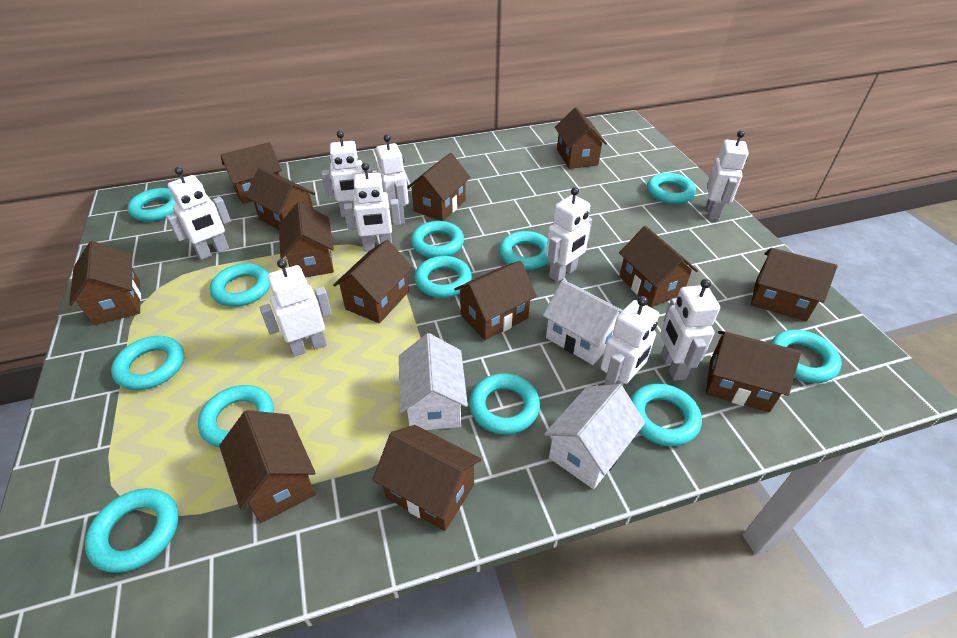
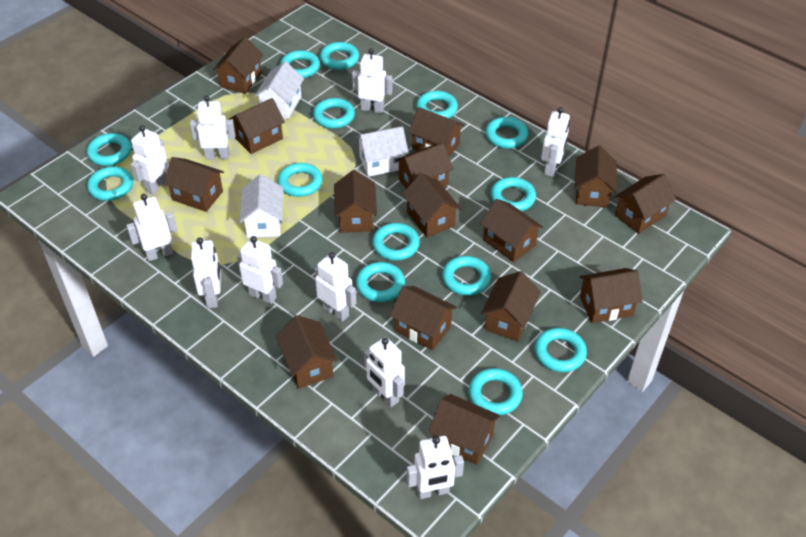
brown house: [69,241,141,325] [219,410,316,523] [221,142,282,204] [246,168,315,230] [279,202,334,277] [333,240,413,323] [372,425,481,531] [407,153,471,221] [454,261,537,340] [555,108,607,169] [619,226,698,307] [706,331,801,412] [751,248,837,322] = 13 -> [164,157,224,212] [213,37,263,94] [229,98,285,154] [276,315,338,389] [334,170,377,233] [390,286,457,350] [395,143,453,189] [402,173,461,238] [408,107,465,157] [429,394,500,465] [480,199,543,262] [481,271,541,342] [575,145,617,208] [580,268,643,323] [614,174,676,234] = 15
turquoise ring: [85,488,179,573] [111,336,184,390] [128,188,176,222] [198,385,274,448] [210,263,270,307] [411,221,464,258] [414,256,472,298] [469,373,540,435] [499,231,549,270] [630,383,702,446] [647,173,696,204] [771,330,842,383] = 12 -> [87,133,131,166] [87,166,133,201] [278,163,323,197] [280,50,320,78] [313,98,355,129] [320,42,359,70] [356,262,405,302] [372,223,420,261] [416,91,458,118] [442,256,491,296] [469,368,523,415] [485,117,528,149] [491,177,536,211] [534,328,587,372] = 14
white robot: [166,167,231,260] [259,259,332,357] [321,131,373,217] [344,163,401,252] [376,134,409,224] [546,187,592,282] [601,296,659,386] [660,279,720,381] [707,130,749,220] = 9 -> [126,194,177,261] [131,125,169,195] [190,95,236,159] [191,237,221,308] [237,236,283,304] [315,252,356,322] [352,48,392,113] [364,337,405,407] [407,436,464,499] [541,107,570,177] = 10

